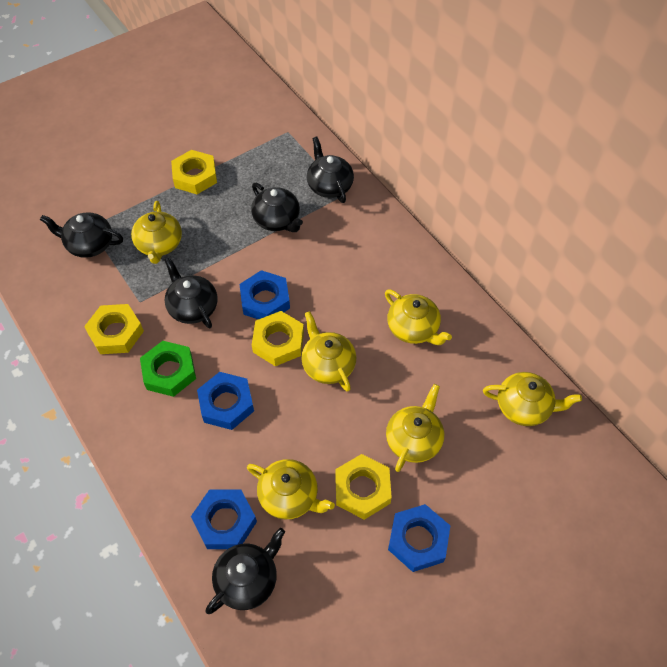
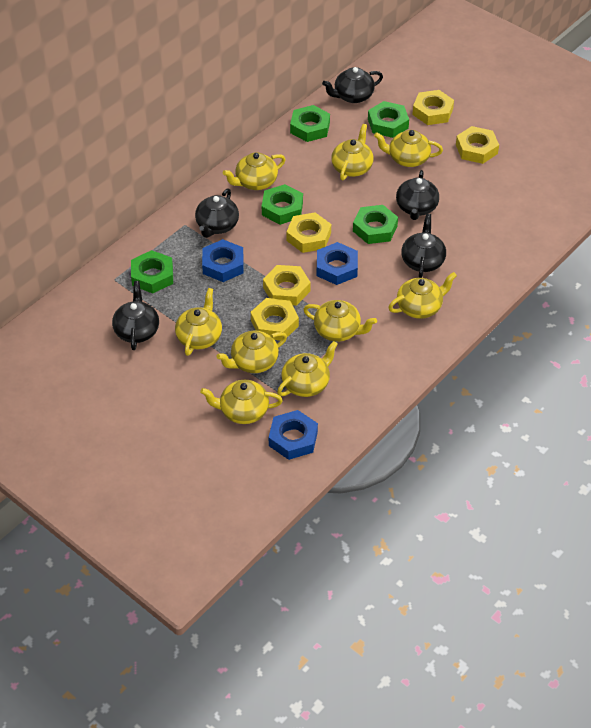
blue nut: [191,489,257,549] [197,372,254,430] [239,270,290,320] [388,504,450,572] = 4 -> [202,239,244,282] [269,410,318,460] [317,242,358,285] = 3
green nut: [140,341,196,397] = 1 -> [131,250,173,293] [262,184,303,225] [290,105,330,142] [353,205,398,244] [368,101,409,138] = 5
yellow nut: [84,304,144,354] [171,150,217,194] [252,311,304,366] [335,454,392,520] = 4 -> [251,298,299,341] [263,265,311,306] [287,212,331,253] [412,90,454,125] [456,126,499,164] = 5
yellow teapot: [131,201,182,264] [247,459,335,519] [301,311,356,392] [385,289,452,345] [386,384,444,472] [483,372,582,426] = 6 -> [175,288,222,356] [200,380,283,424] [216,331,287,373] [223,152,286,190] [277,341,338,397] [303,300,377,342] [331,124,374,180] [374,130,443,167] [388,272,457,319] = 9

